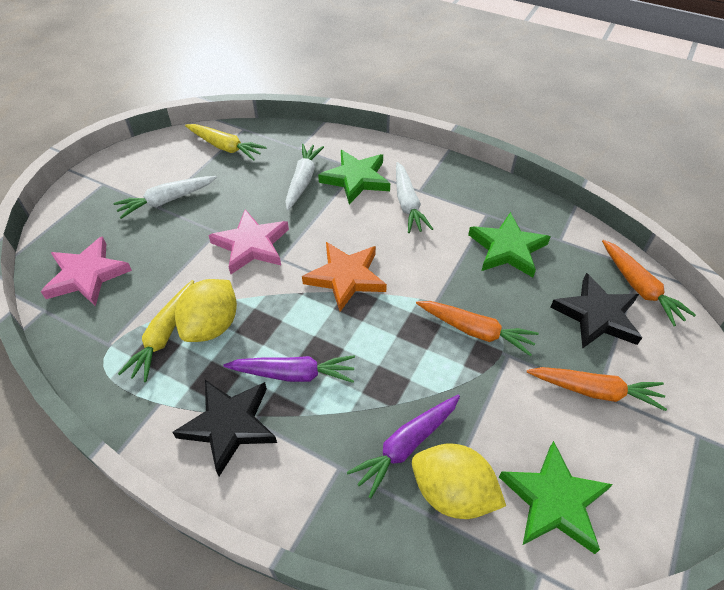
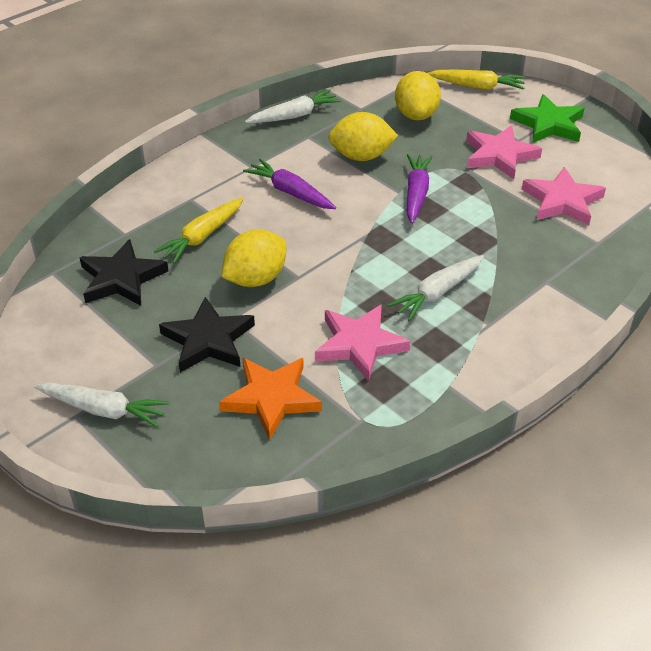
green star: [318,150,390,204] [468,212,550,277] [499,441,613,554] = 3 -> [510,94,585,143] = 1
orange carrot: [416,301,539,356] [527,367,667,411] [602,240,696,326] = 3 -> none = 0
pink star: [41,236,132,306] [208,210,289,274] = 2 -> [315,304,411,381] [466,125,542,179] [522,167,606,226] = 3
yellow lemon: [175,279,237,342] [412,444,506,519] = 2 -> [222,229,287,287] [328,112,398,161] [395,71,441,120] = 3

